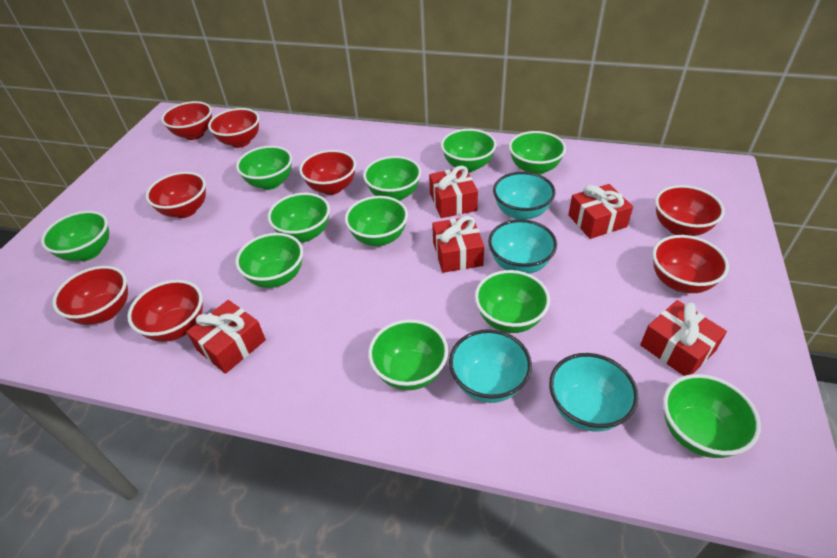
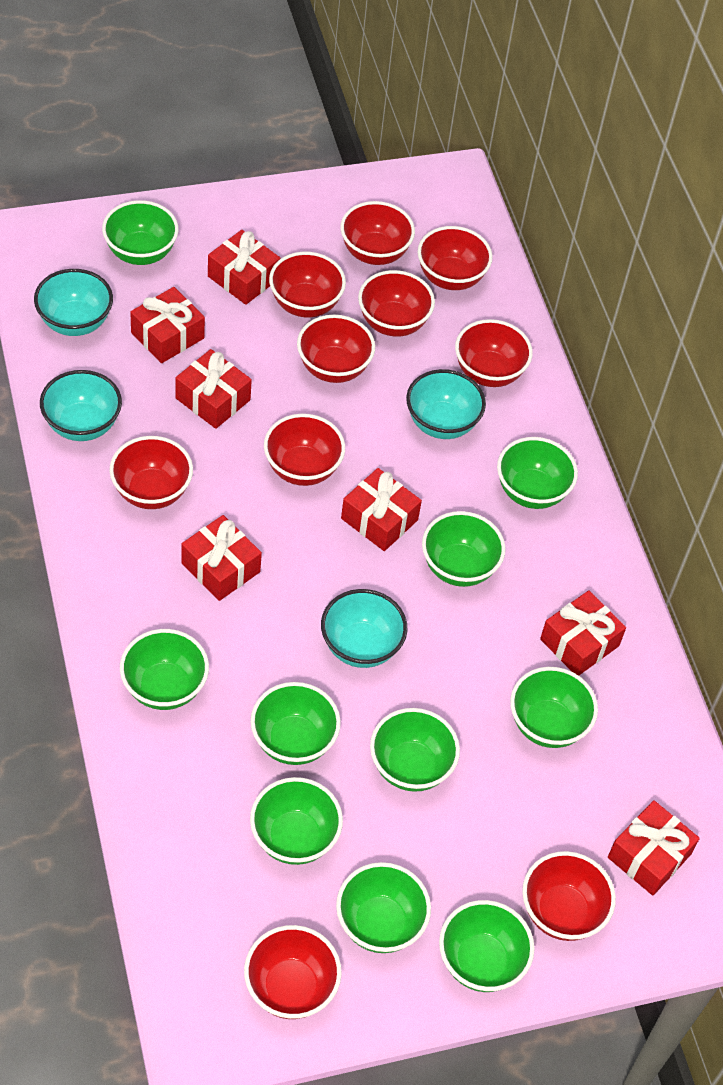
green bowl: [41,211,109,261] [236,146,292,190] [236,233,303,288] [268,193,330,242] [345,196,408,246] [363,156,421,201] [368,319,448,390] [441,129,496,172] [475,270,550,333] [509,131,566,175] [663,374,761,458] = 11 -> [102,200,179,265] [120,629,209,710] [250,777,343,865] [251,682,341,765] [336,862,431,953] [370,708,460,792] [422,511,506,587] [439,900,535,992] [497,437,578,509] [510,667,598,748] = 10
red bowl: [52,266,128,325] [127,280,203,342] [146,172,206,218] [161,101,212,140] [208,108,259,148] [299,150,356,195] [652,235,729,293] [655,185,725,236] = 8 -> [109,436,193,509] [244,925,342,1019] [264,414,345,486] [269,252,346,317] [297,315,375,383] [340,201,415,265] [358,270,435,337] [418,226,493,290] [455,319,533,387] [522,851,616,941] = 10
red gift: [186,300,266,374] [429,166,478,218] [432,216,484,273] [568,184,633,239] [640,300,727,376] = 5 -> [130,287,205,363] [176,349,252,429] [181,515,262,601] [208,230,280,305] [341,468,422,551] [540,590,626,675] [608,800,700,895] = 7

